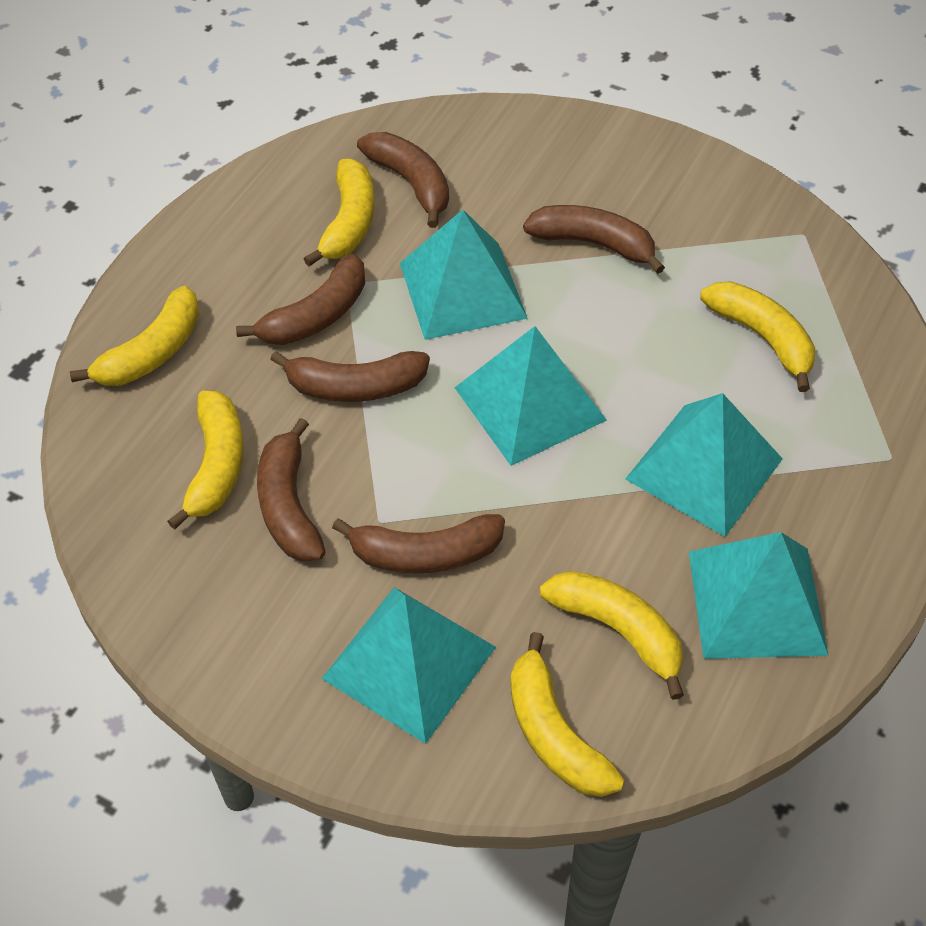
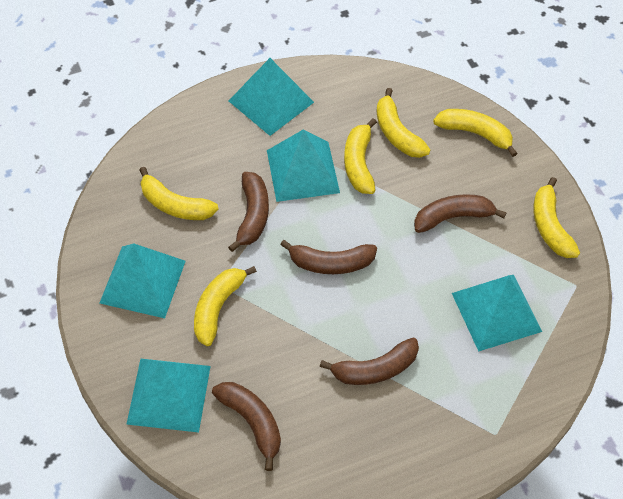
brown banana: [236,254,365,345] [257,418,326,562] [270,351,430,402] [332,514,505,573] [357,132,449,228] [523,205,665,274] = 6 -> [212,382,281,471] [228,172,269,252] [280,240,377,274] [320,337,419,385] [414,194,506,233] = 5

